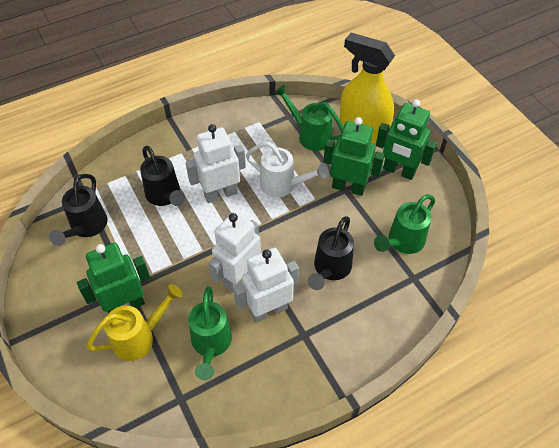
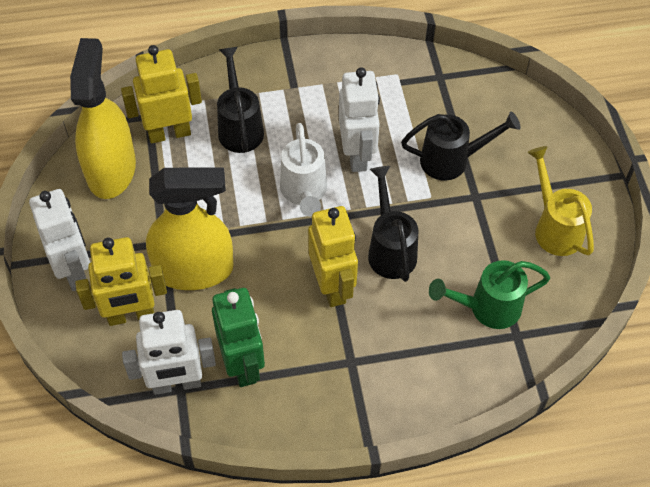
green robot: [77,243,150,314] [323,117,385,196] [376,99,437,180] = 3 -> [212,288,265,387] = 1
green watering can: [188,286,232,380] [274,84,343,151] [374,194,435,254] = 3 -> [429,260,550,329] = 1
yellow robot: none = 0 -> [75,237,167,326] [121,45,202,144] [308,206,358,307] = 3
yellow spray bottle: [339,33,395,143] = 1 -> [70,38,136,199] [146,167,234,290] = 2

